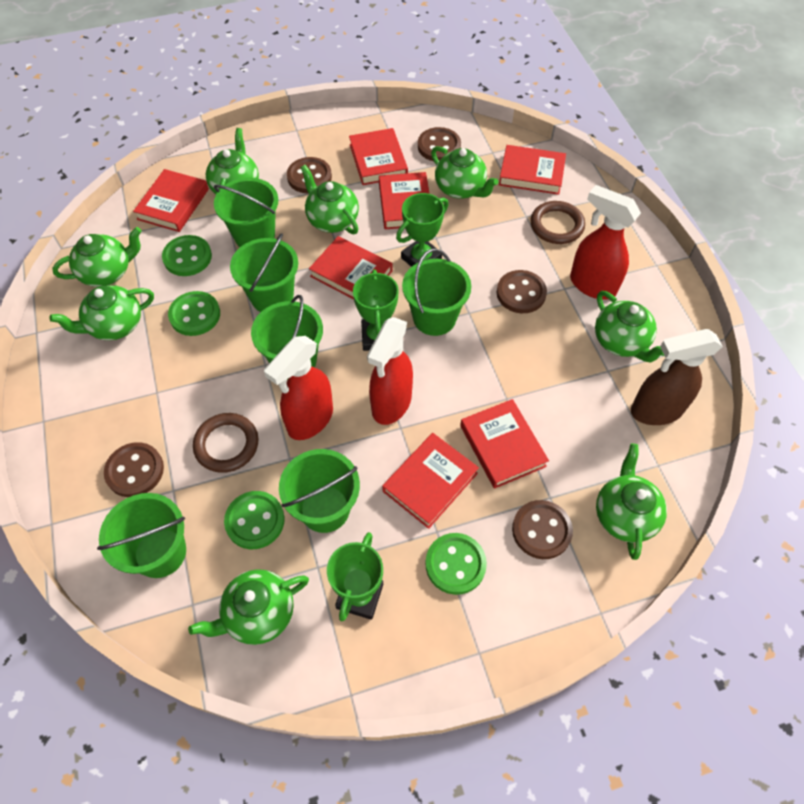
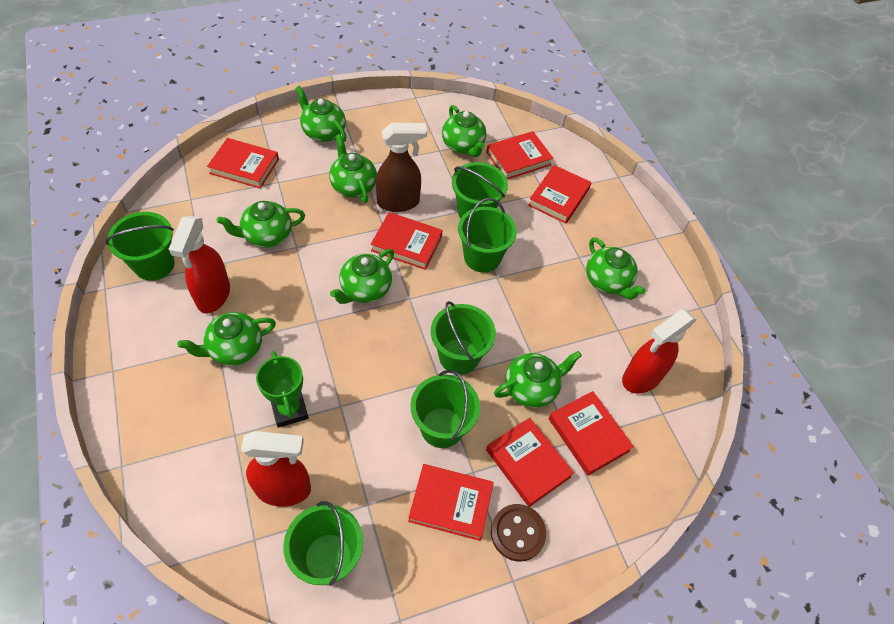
brown button: [104,442,164,497] [287,157,332,194] [418,127,461,161] [497,270,547,313] [512,500,573,559] = 5 -> [491,504,546,562] = 1
brown ring: [193,413,258,473] [530,201,585,244] = 2 -> none = 0
green button: [162,235,212,276] [168,291,220,336] [224,491,285,549] [425,533,487,595] = 4 -> none = 0
green trophy: [327,532,383,621] [353,270,399,351] [396,193,448,267] = 3 -> [256,351,309,428] = 1

